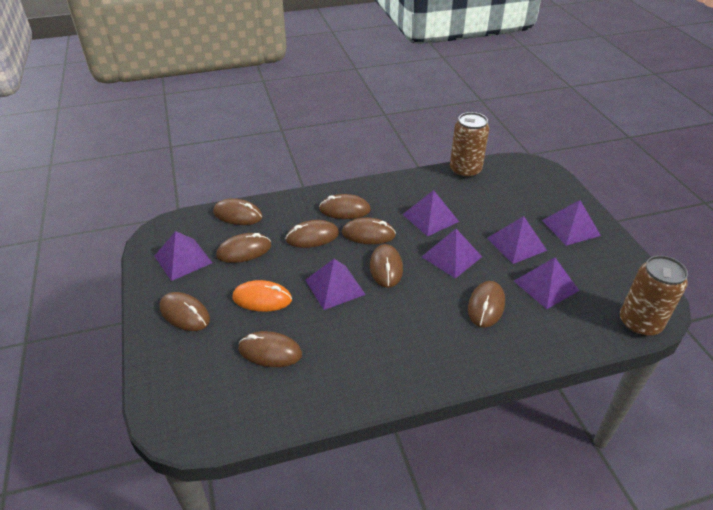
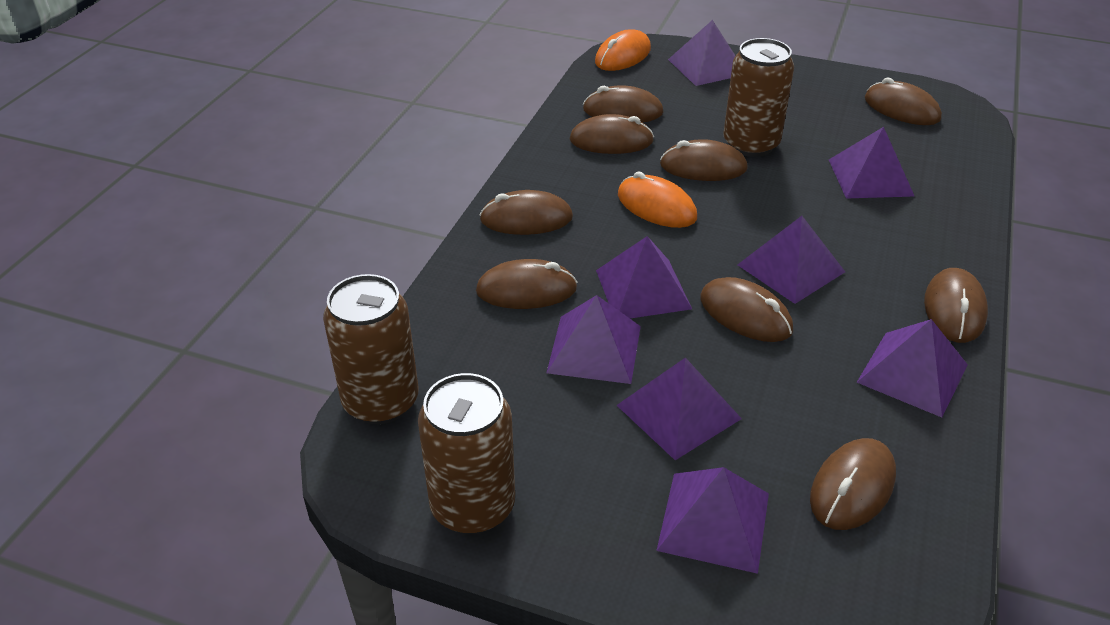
brown can: [450,112,489,178] [620,255,688,336] = 2 -> [323,274,418,424] [418,373,515,534] [723,38,794,157] = 3
orange mouse: [232,280,292,312] = 1 -> [595,29,651,71] [618,171,697,228] = 2
purple pyramid: [155,231,212,281] [306,259,366,310] [402,190,459,236] [422,229,482,279] [487,216,547,264] [514,257,579,309] [542,200,601,246] = 7 -> [547,295,641,384] [596,236,692,319] [617,357,742,460] [656,467,769,574] [668,20,735,86] [737,216,845,304] [829,127,914,199] [857,319,968,417] = 8

